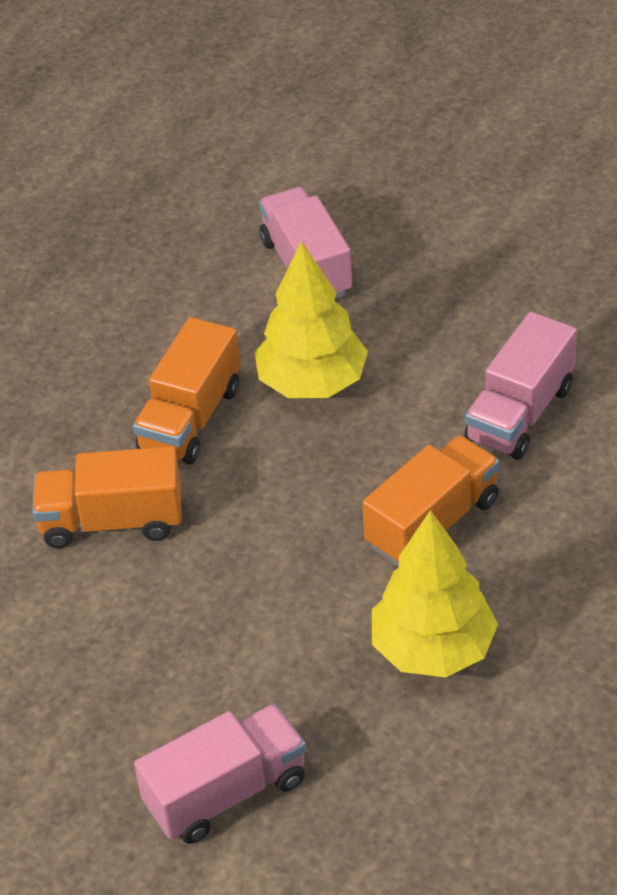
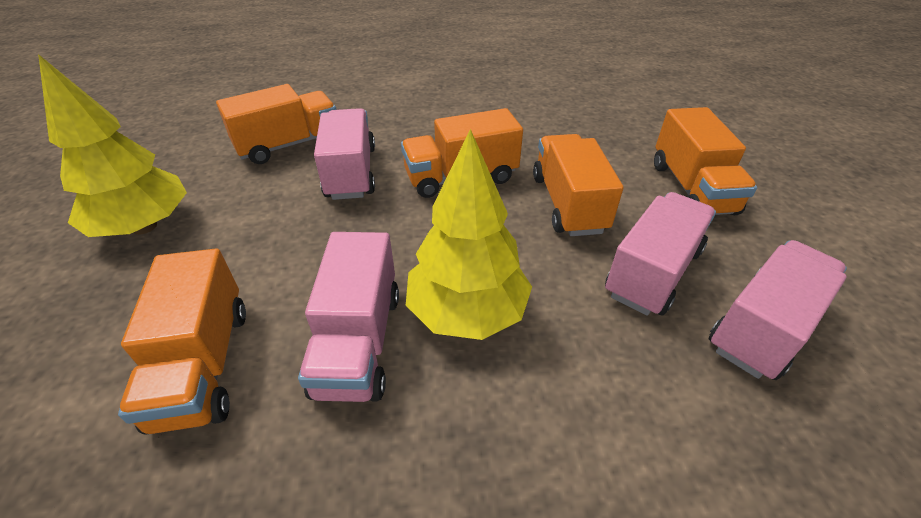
orange truck: [32,446,182,548] [133,317,240,464] [362,435,500,567] = 3 -> [118,249,246,435] [216,84,337,164] [401,108,523,198] [533,134,623,236] [654,107,757,215] = 5
pink truck: [134,704,306,844] [259,187,352,299] [464,312,577,460] = 3 -> [298,232,399,402] [314,108,375,200] [605,192,716,316] [709,240,847,380] = 4

